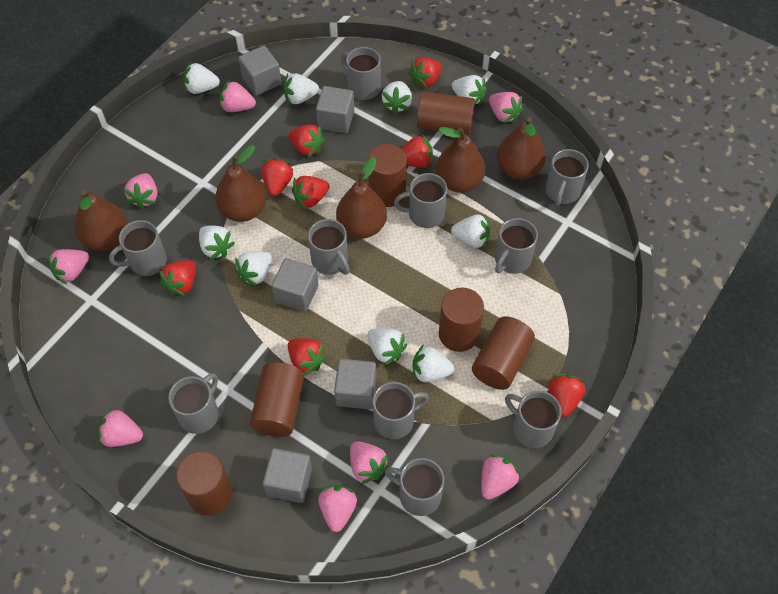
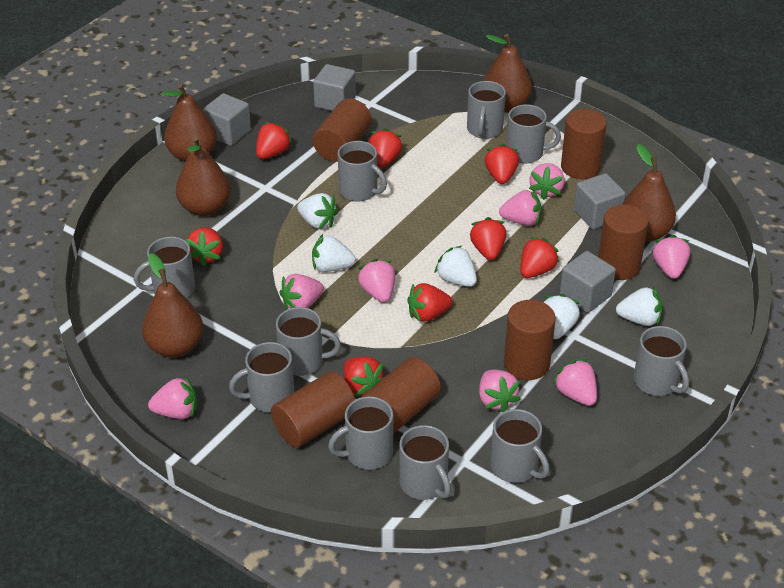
grey cube: [238,46,282,96] [263,448,312,503] [271,258,319,312] [316,86,354,133] [334,359,376,409] = 5 -> [203,93,251,146] [313,64,356,111] [560,251,616,313] [574,173,626,229] = 4
white strawberry: [183,62,220,94] [199,225,235,260] [235,251,272,286] [284,73,319,104] [368,328,407,365] [382,81,412,114] [412,344,455,382] [451,214,490,249] [452,75,487,105] = 9 -> [297,193,338,229] [312,234,356,272] [435,245,477,287] [543,294,580,339] [616,287,663,326] = 5

